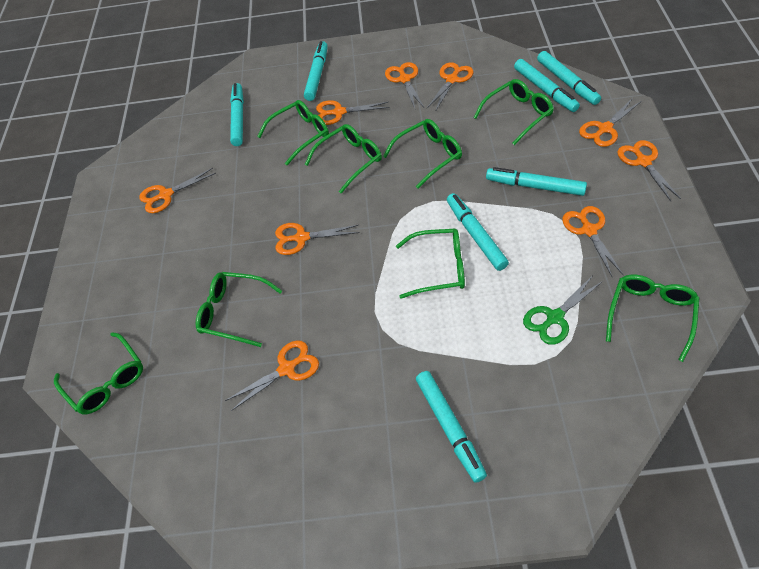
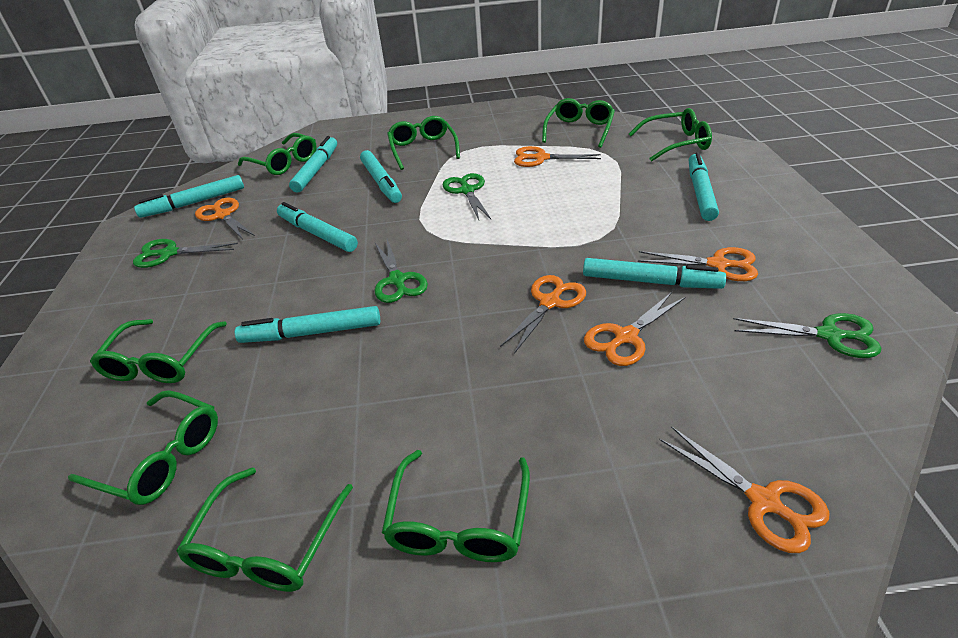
green scissors: [523,275,603,345] = 1 -> [133,239,238,268] [375,239,428,303] [442,173,491,220] [733,313,882,358] = 4
orange scissors: [139,168,216,213] [225,340,319,411] [275,223,360,255] [316,100,390,125] [385,62,424,108] [427,62,473,112] [563,206,623,278] [579,98,642,147] [617,140,681,201] = 9 -> [195,198,255,239] [500,275,586,354] [514,146,601,167] [584,292,686,366] [638,247,758,281] [659,426,830,553] = 6

